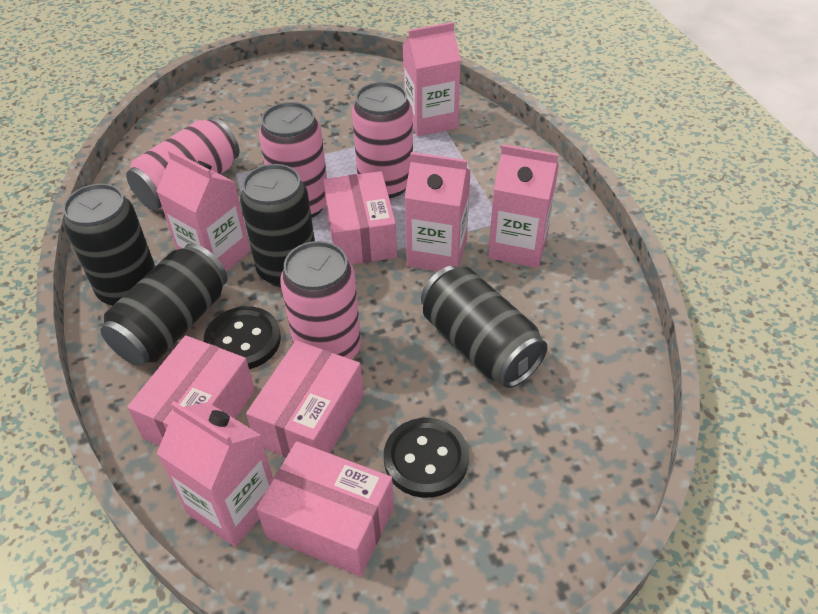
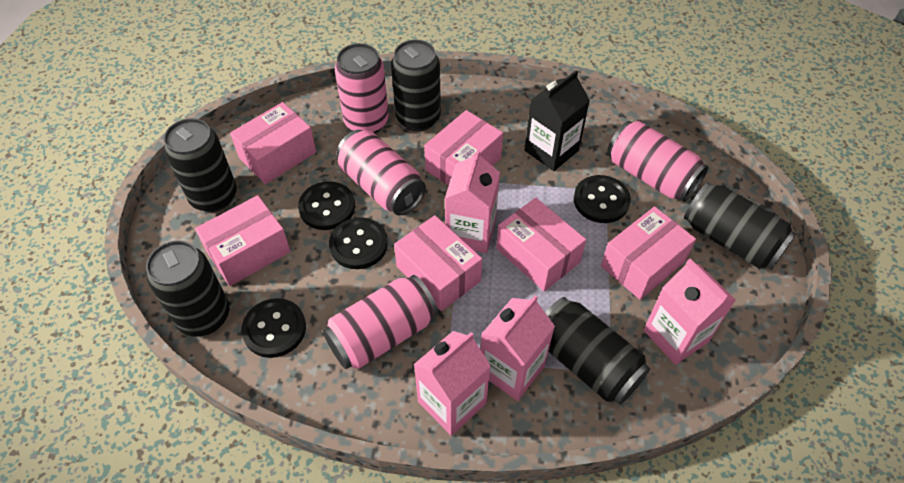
black button: [204,306,281,369] [384,418,469,498] = 2 -> [241,298,306,358] [298,181,355,230] [329,217,388,269] [574,175,631,223] = 4
black can: [63,184,155,306] [100,244,228,366] [240,164,315,287] [421,266,547,388] = 4 -> [146,241,229,336] [164,118,237,212] [391,40,441,131] [545,297,650,404] [684,182,796,269] = 5
black carton: none = 0 -> [525,70,590,171] = 1
pink box: [127,335,255,446] [246,340,364,457] [256,441,394,577] [323,171,397,265] = 4 -> [195,195,291,286] [230,102,316,184] [394,215,482,311] [424,110,503,186] [496,198,586,291] [601,206,696,300] = 6
pink carton: [157,150,251,271] [157,401,273,547] [403,22,461,136] [405,152,471,272] [488,144,559,268] = 5 -> [414,331,491,436] [445,149,500,253] [481,295,555,401] [644,259,736,365] = 4

